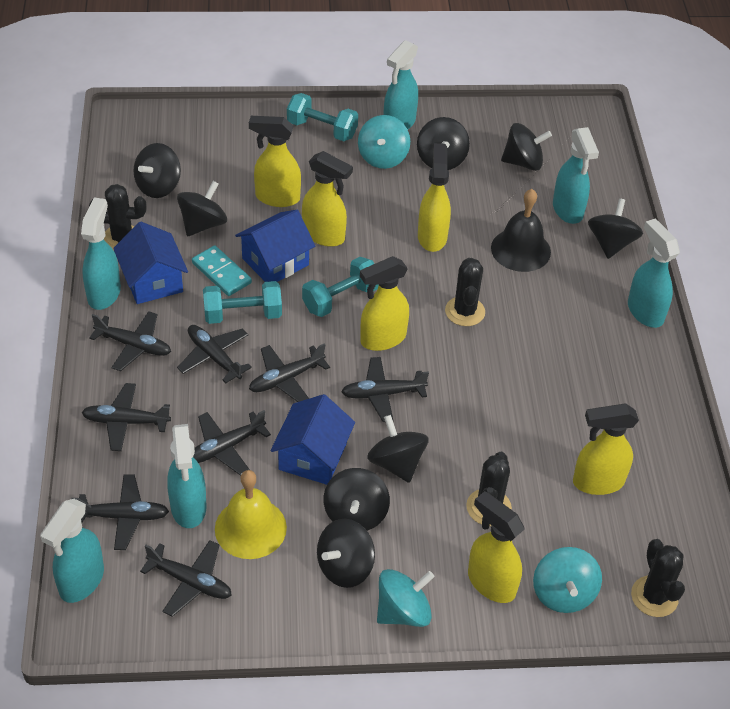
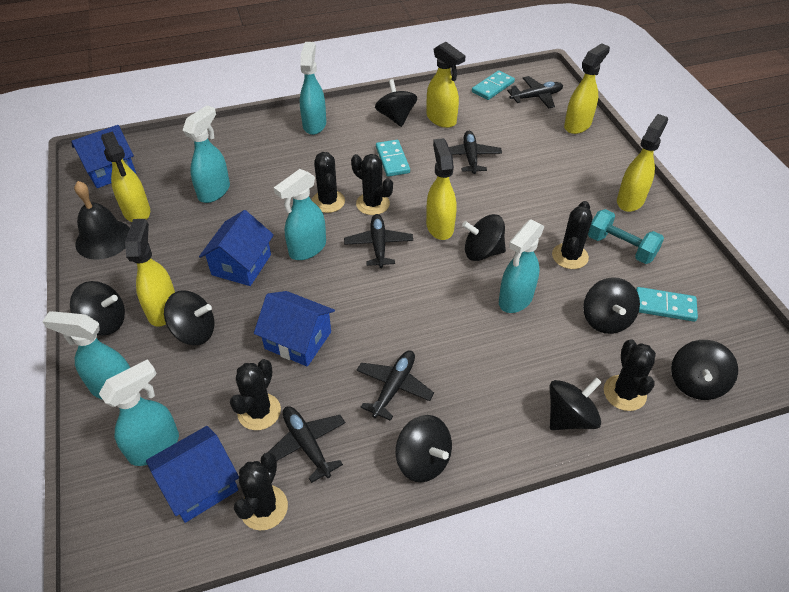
black cactus: [89,184,147,250] [445,258,485,326] [466,452,512,526] [631,539,685,617] = 4 -> [230,359,281,430] [234,452,288,531] [312,152,345,213] [351,154,393,215] [552,201,593,269] [604,340,656,411] = 6
black plane: [71,474,169,550] [81,383,171,451] [89,311,171,371] [140,540,232,617] [177,325,252,384] [193,410,271,476] [249,343,330,402] [341,357,429,422] = 8 -> [267,406,346,483] [344,214,413,268] [357,350,434,421] [449,131,502,174] [507,76,563,109] = 5
blue house: [113,222,188,304] [235,210,315,282] [271,394,355,485] = 3 -> [72,125,136,188] [146,426,239,523] [199,210,274,286] [254,291,335,367] = 4
turquoise domino: [192,246,252,296] = 1 -> [376,140,410,177] [472,70,515,100] [636,287,698,322] = 3
turquoise dumbbell: [203,281,282,324] [287,93,358,141] [302,257,379,317] = 3 -> [588,209,664,264] = 1
turquoise spinning top: [358,115,410,169] [377,569,435,627] [533,547,602,613] = 3 -> none = 0
yellow bell: [215,470,287,559] = 1 -> none = 0

